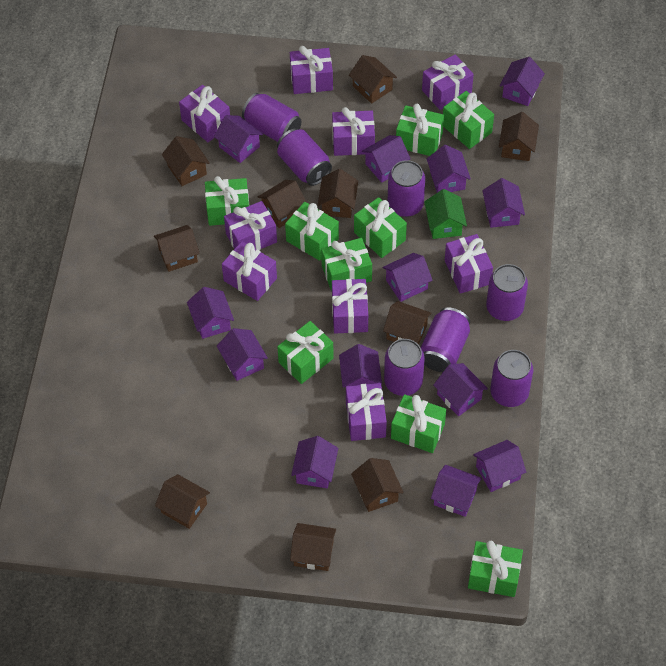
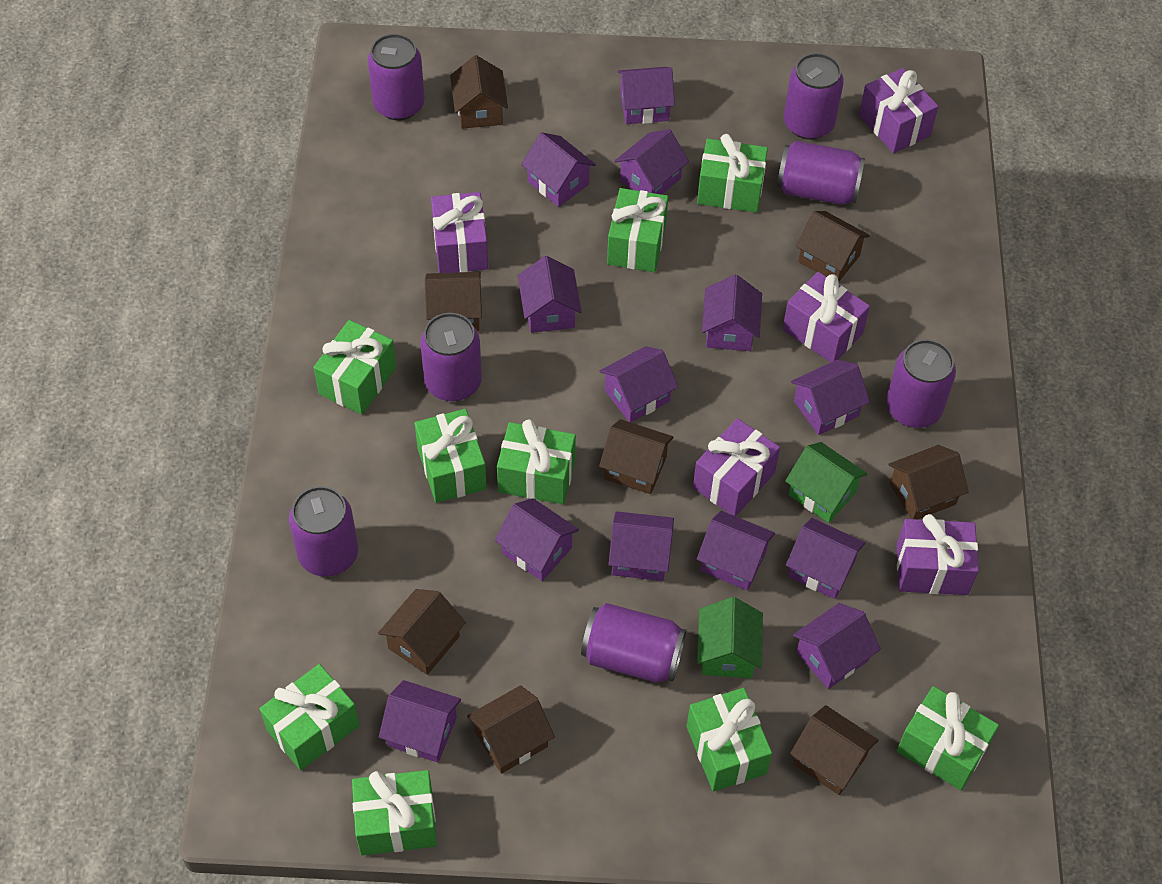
brown house: [154,225,200,272] [155,474,210,529] [162,136,210,186] [258,180,306,228] [290,523,336,571] [318,169,358,218] [349,55,397,104] [351,458,404,512] [383,301,431,345] [499,112,539,161] = 10 -> [378,589,466,675] [425,272,482,331] [450,55,508,129] [467,685,555,774] [599,419,674,494] [790,705,878,795] [796,211,870,282] [889,445,969,519] = 8
green house: [424,189,467,239] = 1 -> [697,597,763,678] [785,442,867,523] = 2
purple gift: [179,85,230,142] [222,241,277,301] [224,201,277,250] [290,46,333,94] [332,107,375,156] [332,279,368,333] [346,383,387,441] [422,55,474,110] [445,234,493,294] = 9 -> [431,192,488,273] [693,418,780,516] [783,272,870,362] [859,68,938,153] [897,514,979,595] = 5

